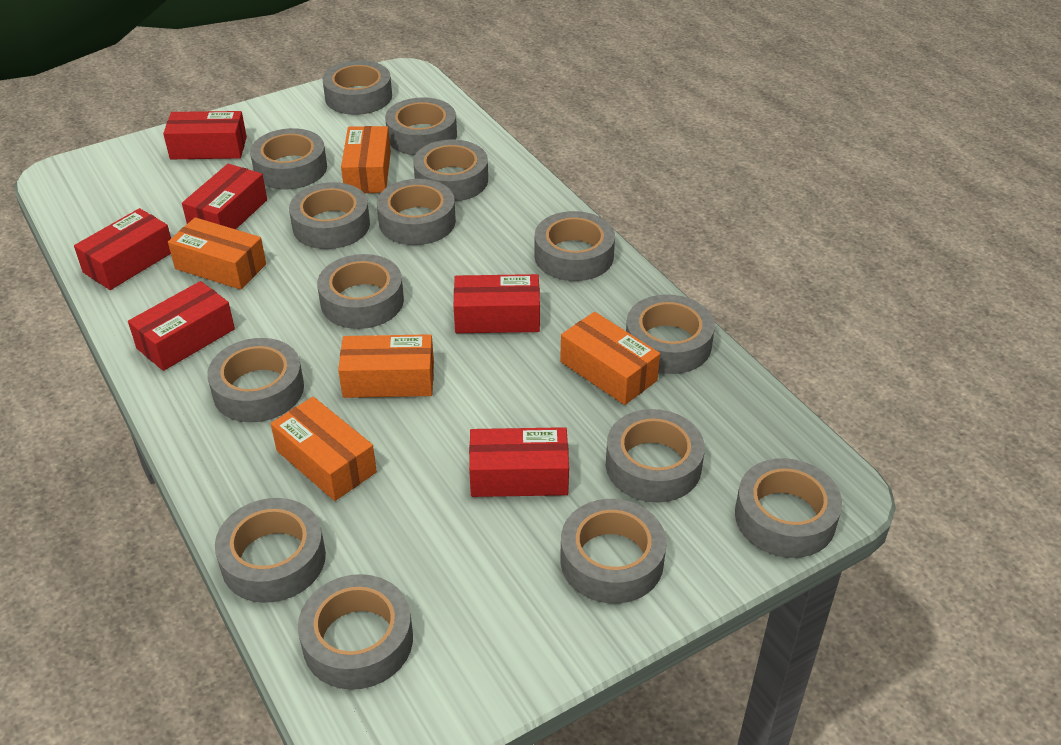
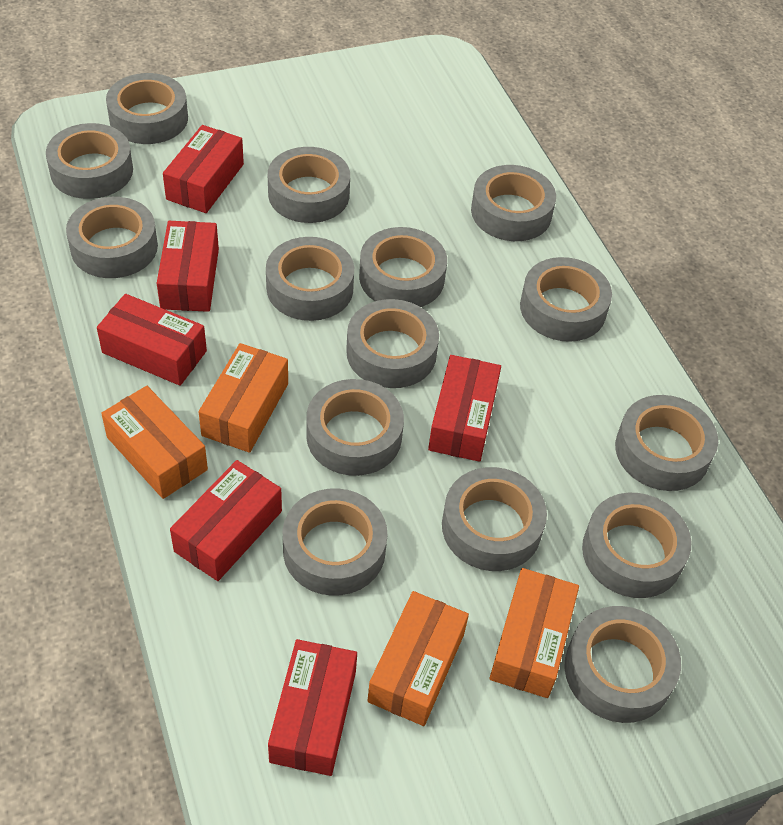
orange box: [168,217,266,290] [271,397,377,501] [338,334,434,398] [341,126,391,193] [560,312,660,405] = 5 -> [101,386,208,499] [199,343,288,453] [368,591,469,726] [489,568,579,698] = 4

